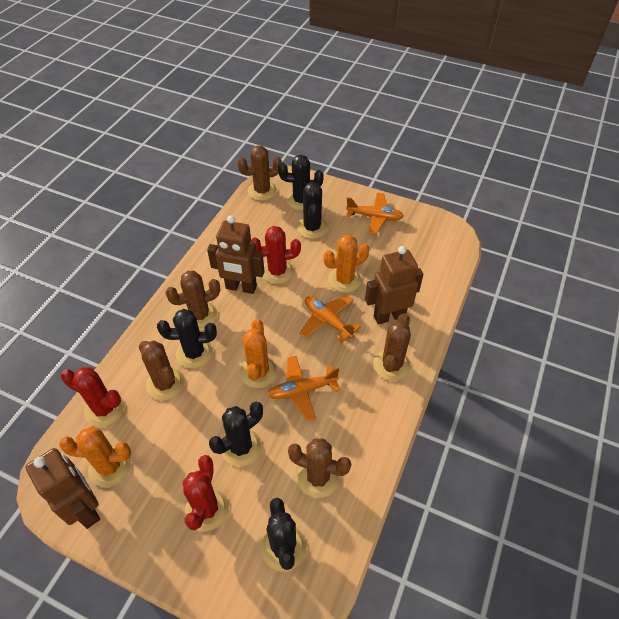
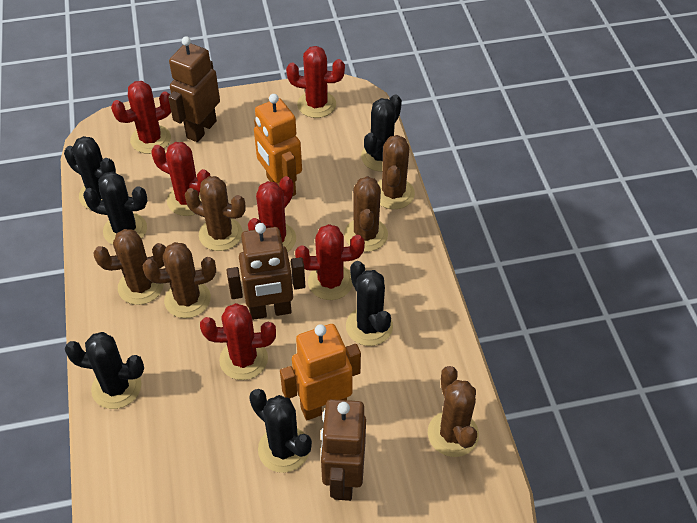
black cactus: [157,309,217,368] [209,402,263,467] [261,498,307,572] [278,155,324,211] [297,182,328,239] = 5 -> [64,136,116,210] [65,332,144,409] [83,172,148,245] [249,389,312,473] [346,261,393,346] [361,94,402,172] = 6
brown cactus: [139,341,185,400] [165,271,220,329] [237,145,282,201] [288,438,351,498] [373,313,411,381] = 5 -> [93,229,166,305] [142,242,216,318] [185,176,246,251] [344,176,388,252] [377,135,415,209] [428,366,479,457] = 6
orange cactus: [59,427,131,487] [240,319,277,388] [323,235,370,293] = 3 -> none = 0
orange plane: [268,356,340,421] [300,295,361,343] [346,193,404,234] = 3 -> none = 0
orange robot: none = 0 -> [254,94,302,196] [280,324,361,420] = 2
red cactus: [61,367,124,427] [183,455,229,531] [251,226,301,284] = 3 -> [111,81,171,154] [151,142,210,216] [200,303,276,380] [248,176,296,252] [286,46,345,118] [295,224,365,300] = 6

